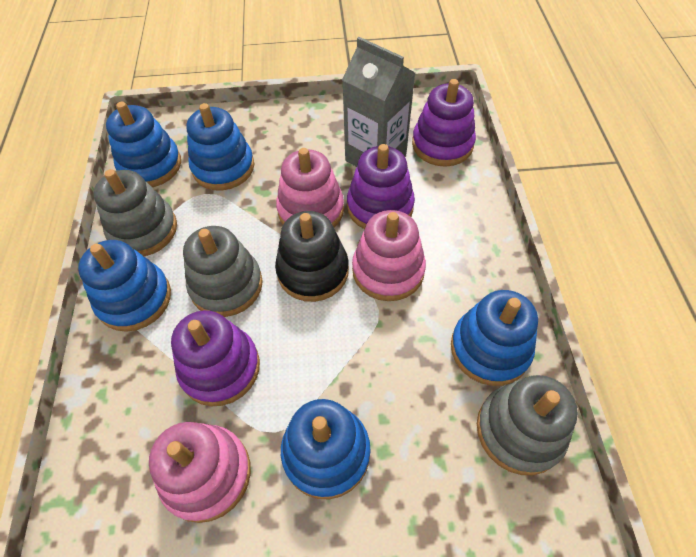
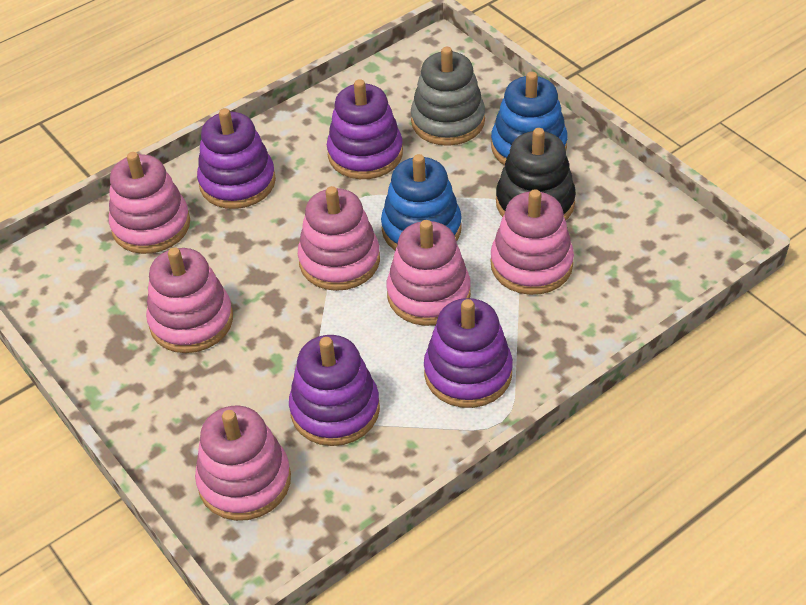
blue stacking toy: [78,240,171,332] [106,102,181,187] [186,103,254,190] [281,399,371,499] [451,290,538,386] = 5 -> [381,154,462,250] [491,72,568,166] = 2
grey carton: [342,37,415,167] = 1 -> none = 0
grey stacking toy: [93,169,177,256] [183,226,263,317] [477,375,578,475] = 3 -> [411,47,485,146] = 1
pink stacking toy: [149,422,251,523] [276,148,344,227] [352,210,426,301] = 3 -> [109,152,190,254] [146,247,233,353] [195,406,291,521] [298,186,380,291] [387,220,471,326] [490,189,574,295] = 6
purple stacking toy: [171,310,260,406] [347,144,415,229] [412,79,476,167] = 3 -> [197,108,276,209] [289,335,380,446] [327,79,403,179] [424,298,513,408] = 4

